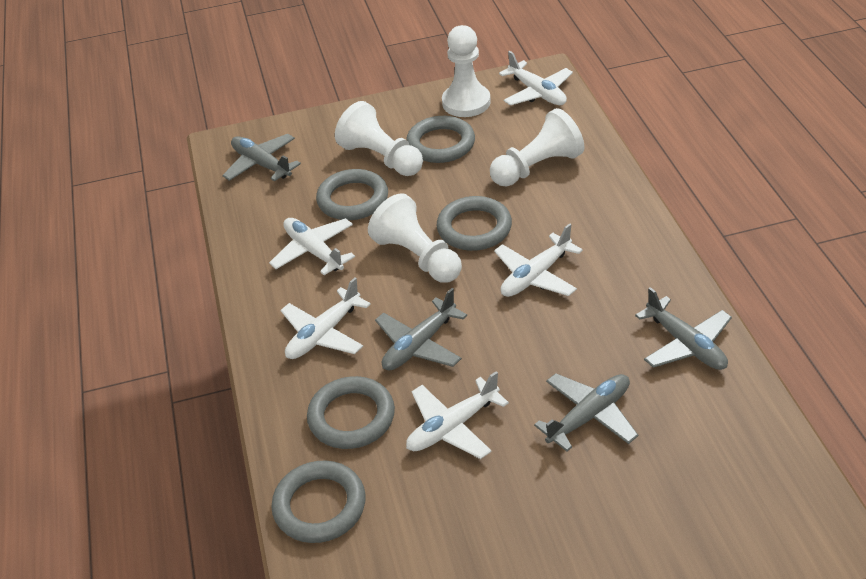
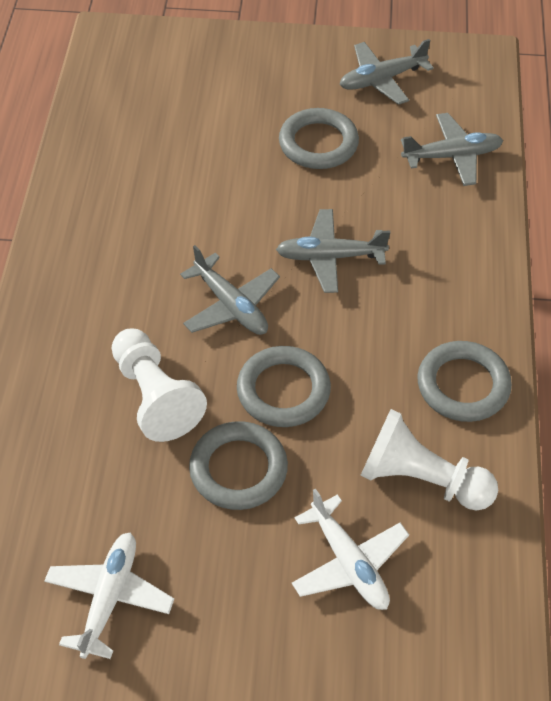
grey ring: [272,460,366,543] [307,376,395,449] [316,169,388,220] [406,116,475,163] [437,196,512,251] = 5 -> [189,421,288,510] [237,346,331,427] [279,108,359,169] [417,341,512,422] = 4
white pawn: [335,101,423,176] [368,193,462,283] [442,25,491,117] [490,108,585,186] = 4 -> [112,329,207,442] [360,409,498,511] = 2
white plane: [269,218,355,275] [281,278,371,359] [406,371,509,459] [494,223,583,297] [499,51,573,105] = 5 -> [44,533,174,659] [292,488,409,610] = 2

